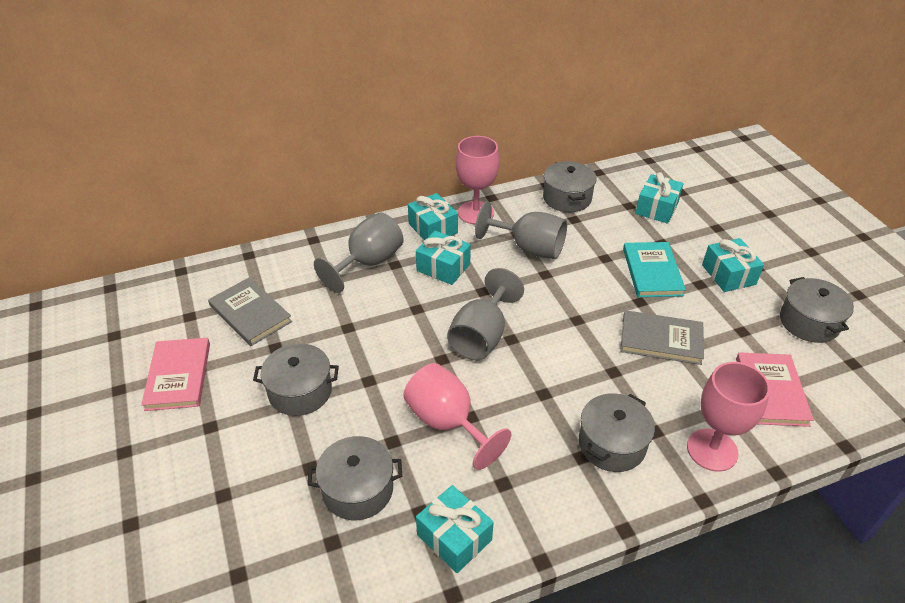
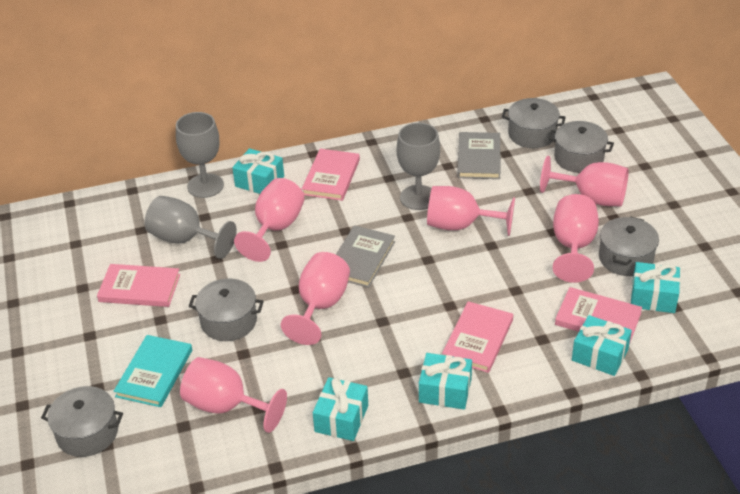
pink book: [141,338,210,411] [736,352,814,427] = 2 -> [97,264,180,307] [302,149,360,201] [442,301,513,373] [555,287,642,345] = 4
pink goblet: [403,363,512,470] [456,136,499,225] [687,362,770,472] = 3 -> [180,357,287,433] [234,178,305,262] [281,252,350,345] [427,186,515,236] [540,156,629,207] [553,194,599,283] = 6

